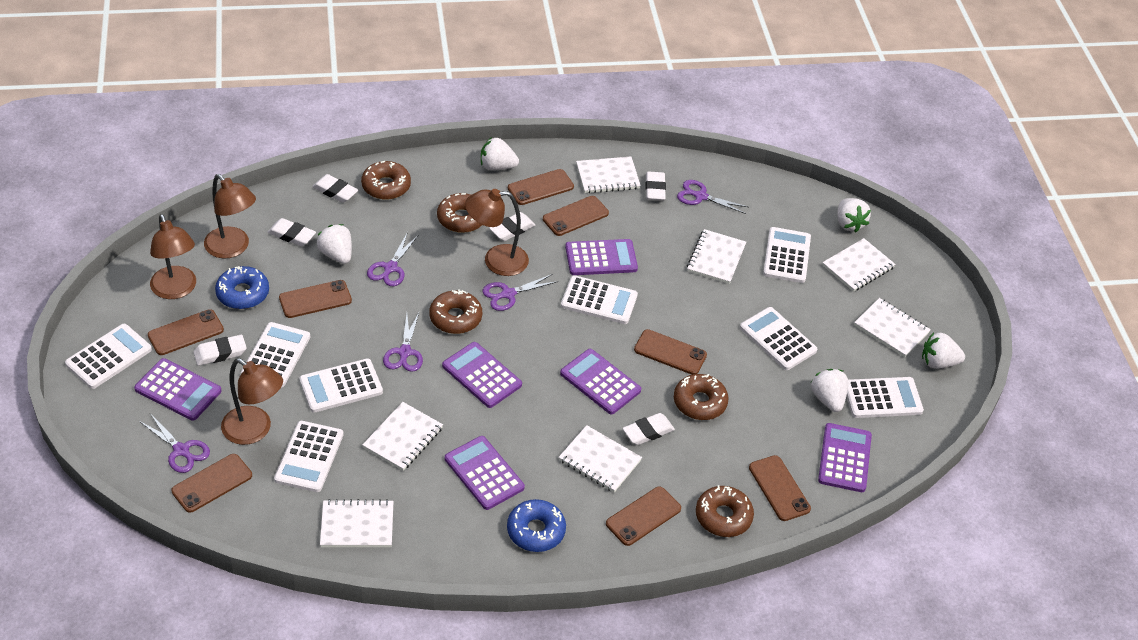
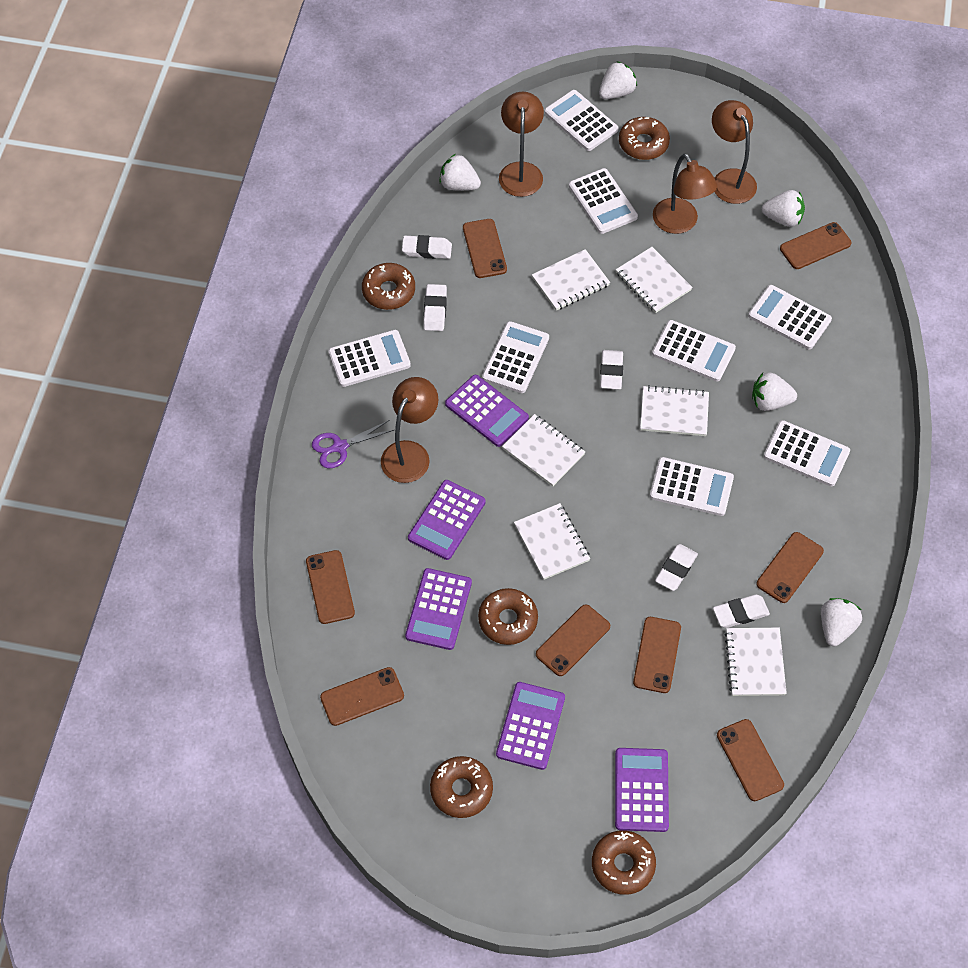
blue donut: [215,266,269,309] [507,499,566,552] = 2 -> none = 0
purple calculator: [134,358,222,421] [442,342,522,408] [445,436,525,510] [560,349,641,415] [565,239,638,275] [818,423,872,492] = 6 -> [405,568,472,650] [408,480,486,560] [445,375,529,447] [496,682,565,770] [615,748,669,832] = 5
purple scissors: [139,413,210,473] [367,232,418,286] [383,313,423,372] [482,274,558,311] [677,180,748,214] = 5 -> [312,420,394,468] = 1
white eraser: [193,335,247,366] [267,218,316,246] [312,174,358,203] [489,212,535,241] [623,413,675,445] [645,171,666,201] = 6 -> [402,235,452,259] [423,284,447,331] [600,350,623,389] [655,544,698,591] [713,595,770,628] = 5
white notebook: [320,499,393,547] [362,402,443,471] [559,425,642,492] [576,157,641,193] [687,229,746,284] [822,238,896,292] [854,298,931,357] = 7 -> [502,414,585,486] [514,503,590,580] [532,249,610,311] [616,247,693,313] [640,385,709,436] [724,628,787,696] = 6

